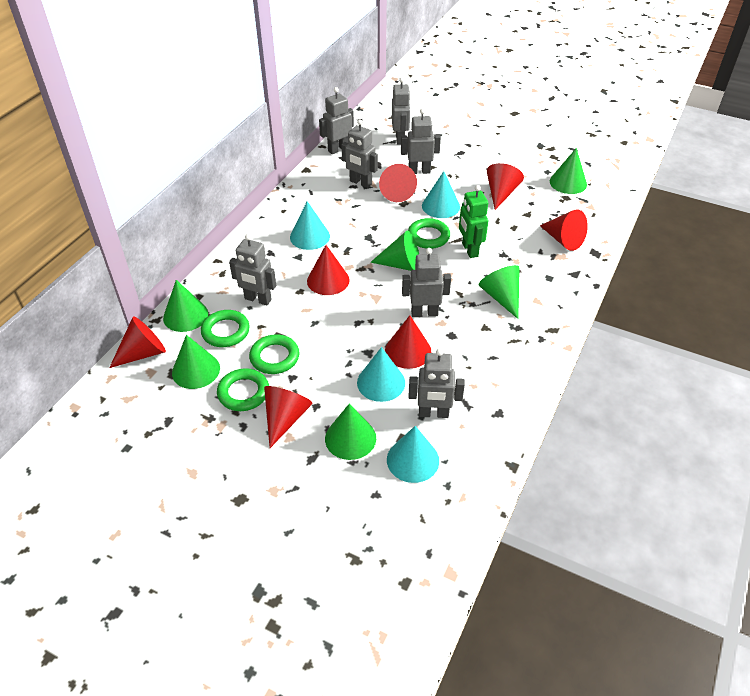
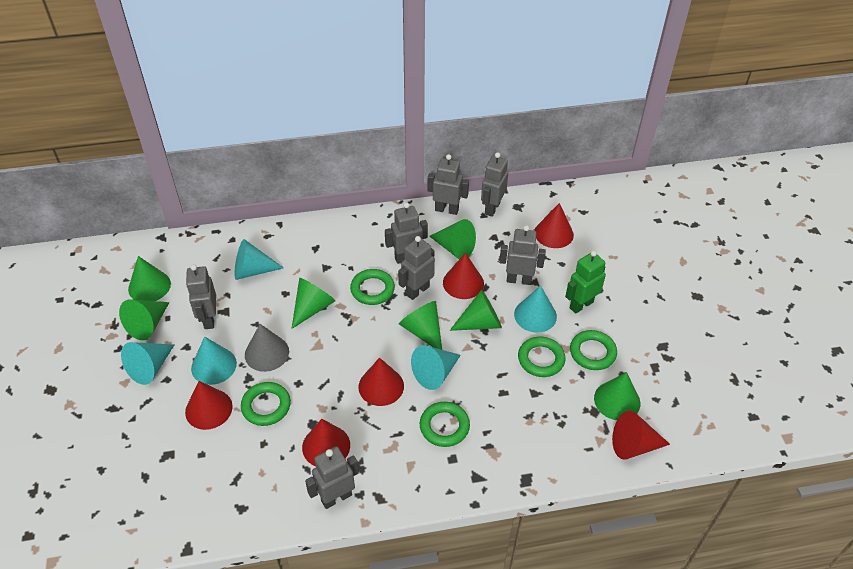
green cone: [163,280,208,332] [172,335,220,389] [325,404,376,460] [370,231,419,271] [479,265,520,319] [550,148,587,194] = 6 -> [119,299,169,340] [128,256,171,301] [291,278,335,329] [399,301,442,350] [429,219,476,259] [450,289,502,331] [594,372,640,420] = 7
green ring: [201,310,250,347] [217,368,269,411] [249,334,300,374] [408,218,450,249] = 4 -> [241,382,291,426] [350,269,395,305] [420,402,470,447] [518,337,566,377] [570,330,617,370] = 5
grey cone: none = 0 -> [245,324,289,372] = 1
red cone: [109,316,166,368] [264,386,313,448] [307,245,349,295] [379,164,417,202] [385,315,431,369] [487,163,524,210] [540,209,588,251] = 7 -> [185,381,233,430] [302,419,350,466] [358,358,404,406] [443,253,484,299] [535,203,574,248] [612,411,670,460] = 6
turquoise cone: [290,201,330,250] [357,347,405,402] [387,426,439,483] [422,171,460,218] = 4 -> [121,342,174,385] [191,337,237,385] [234,239,284,280] [411,345,461,390] [514,285,557,333] = 5

